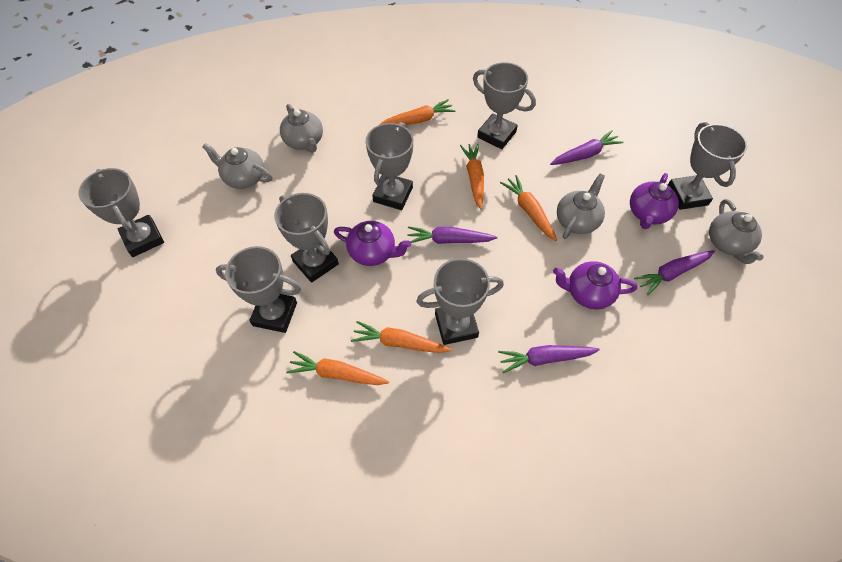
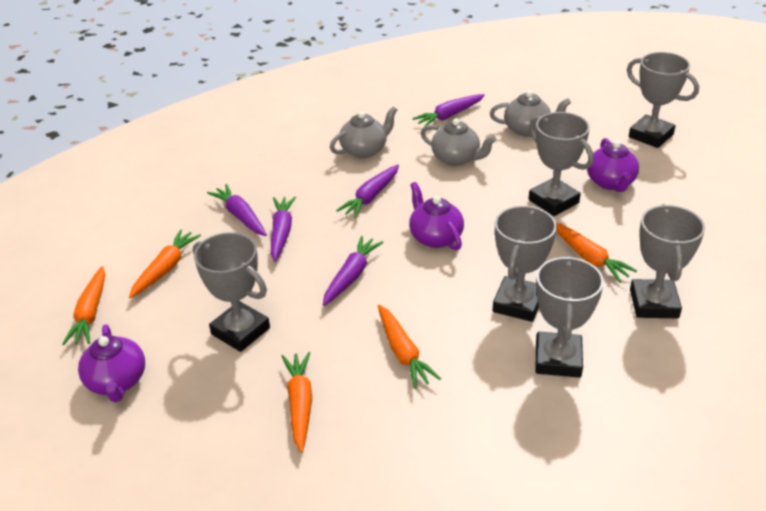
grey teapot: [202,143,272,189] [280,104,323,153] [557,174,605,239] [709,199,764,264] = 4 -> [330,106,397,158] [421,118,496,166] [490,90,571,137] = 3
grey trophy: [78,168,164,257] [216,246,301,333] [274,193,339,283] [366,122,413,210] [416,258,504,345] [473,62,536,149] [668,122,747,210] = 7 -> [193,232,270,352] [493,206,557,322] [529,112,594,216] [535,255,604,378] [627,52,699,148] [630,204,705,318] = 6
purple carrot: [407,226,497,244] [498,345,600,373] [550,130,624,165] [634,250,715,295] = 4 -> [207,184,267,236] [271,197,296,262] [323,236,383,306] [336,164,399,218] [412,94,485,127] = 5

